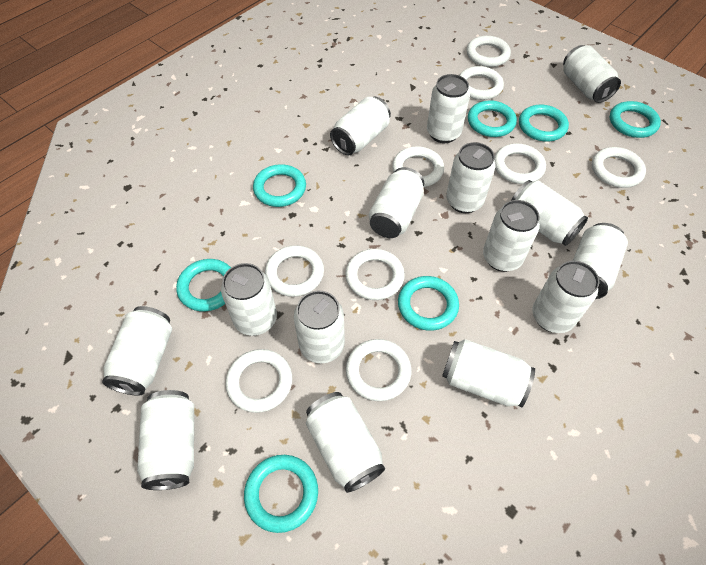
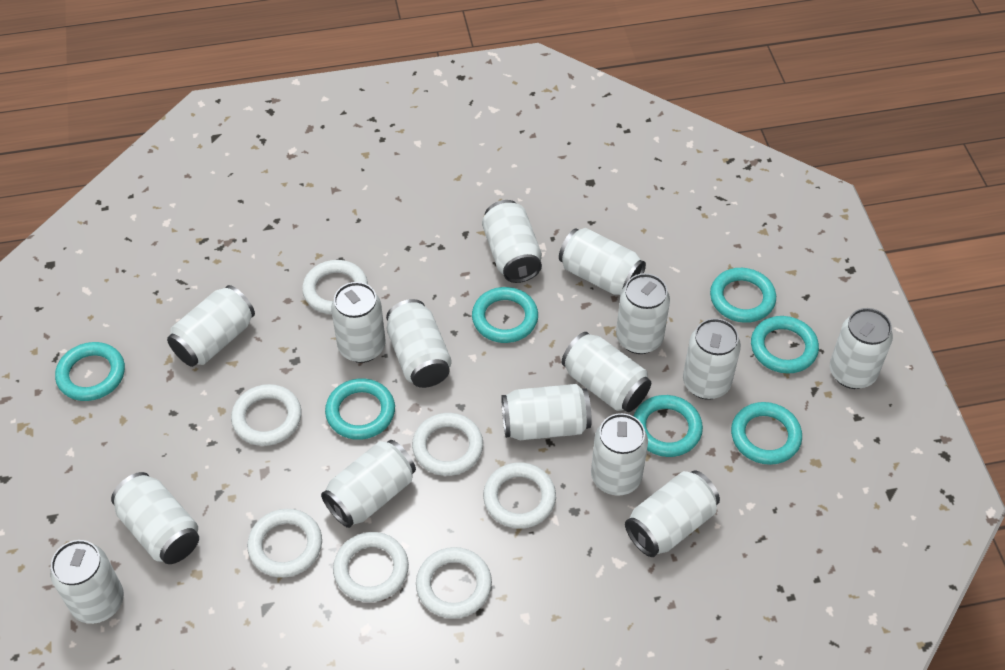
white ring: [226,349,292,413] [265,245,324,297] [345,249,405,300] [346,339,411,401] [392,146,444,187] [459,66,504,100] [467,36,511,67] [494,144,546,184] [592,147,646,188] = 9 -> [231,384,302,446] [247,509,322,578] [302,260,368,314] [333,532,409,602] [412,413,483,476] [416,547,492,619] [483,462,556,528] = 7

